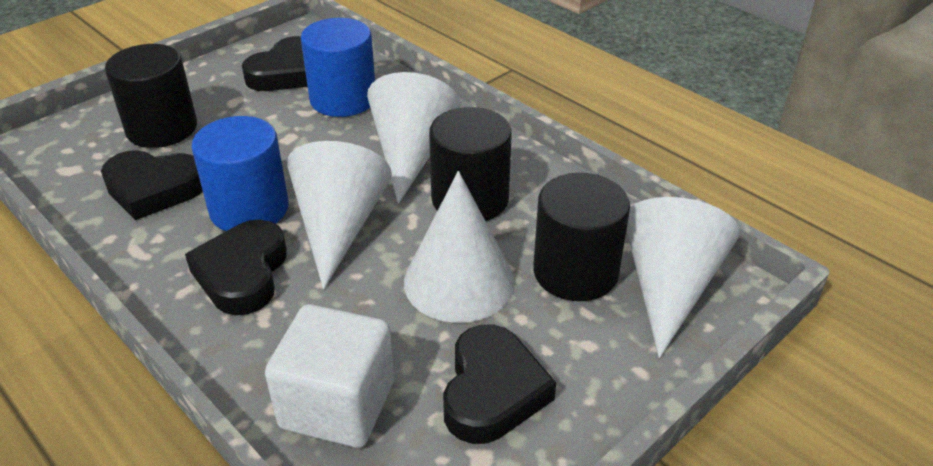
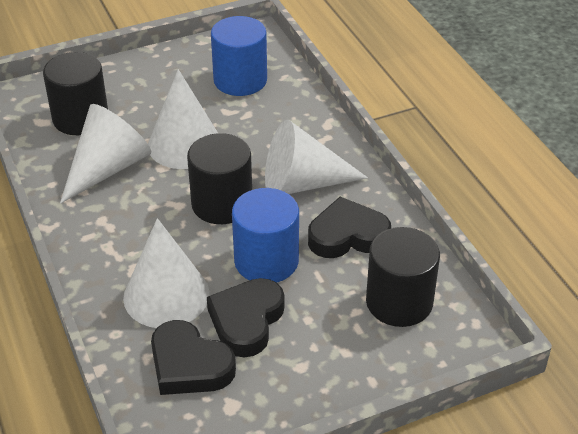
black heart: [101,150,203,220] [185,220,287,315] [242,36,307,91] [443,324,556,444] = 4 -> [151,320,236,395] [207,278,285,357] [308,197,391,258] = 3
white cube: [265,304,394,448] = 1 -> none = 0

